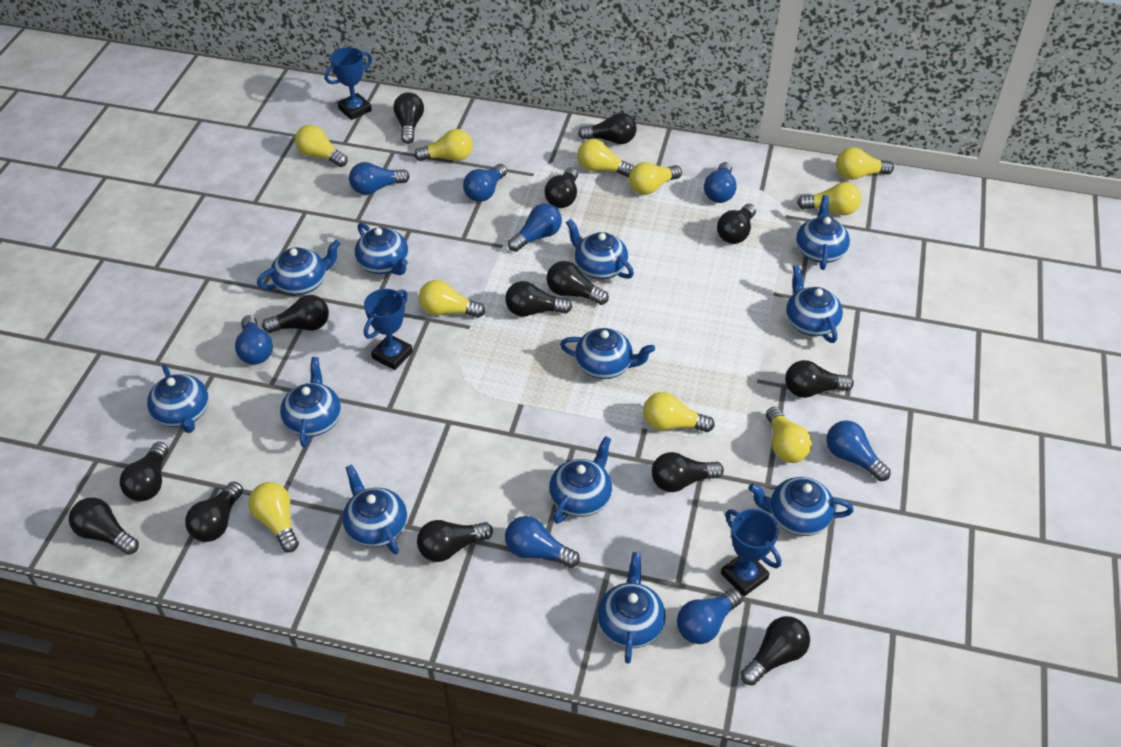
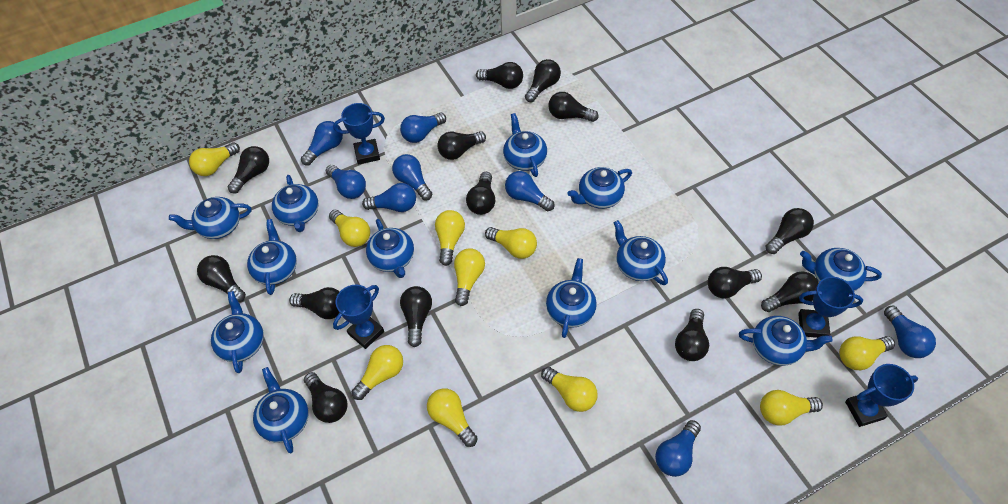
blue trophy: [325,47,372,120] [364,289,413,370] [721,509,781,597] = 3 -> [333,103,385,165] [333,285,384,349] [798,277,863,338] [845,364,918,427] = 4

